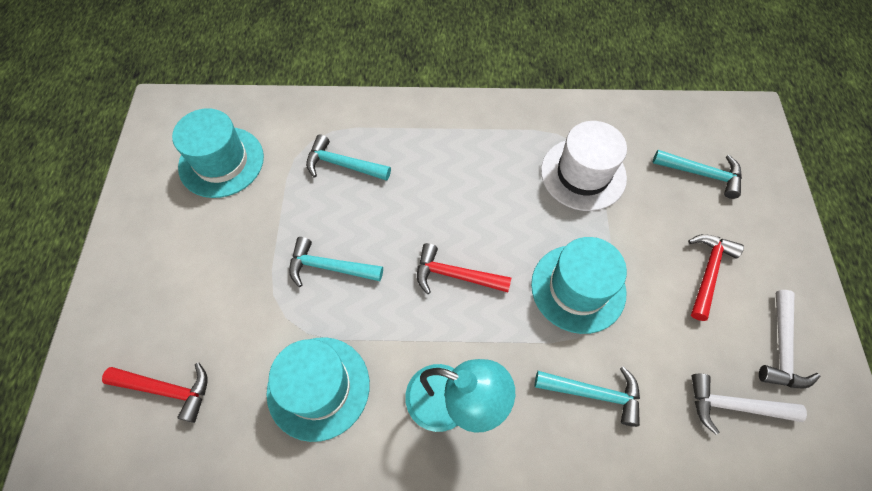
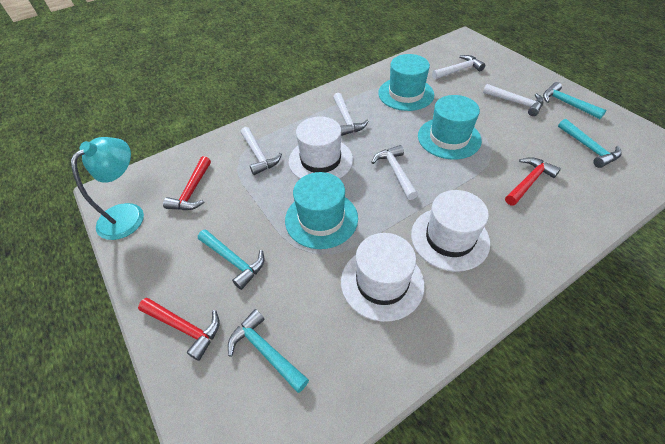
white hammer: [692,374,807,435] [759,290,821,389] = 2 -> [241,127,282,175] [333,93,369,136] [371,145,418,200] [432,55,485,79] [483,84,543,116] = 5
white hat: [541,121,627,211] = 1 -> [289,116,353,179] [341,233,425,322] [411,190,490,272] = 3

